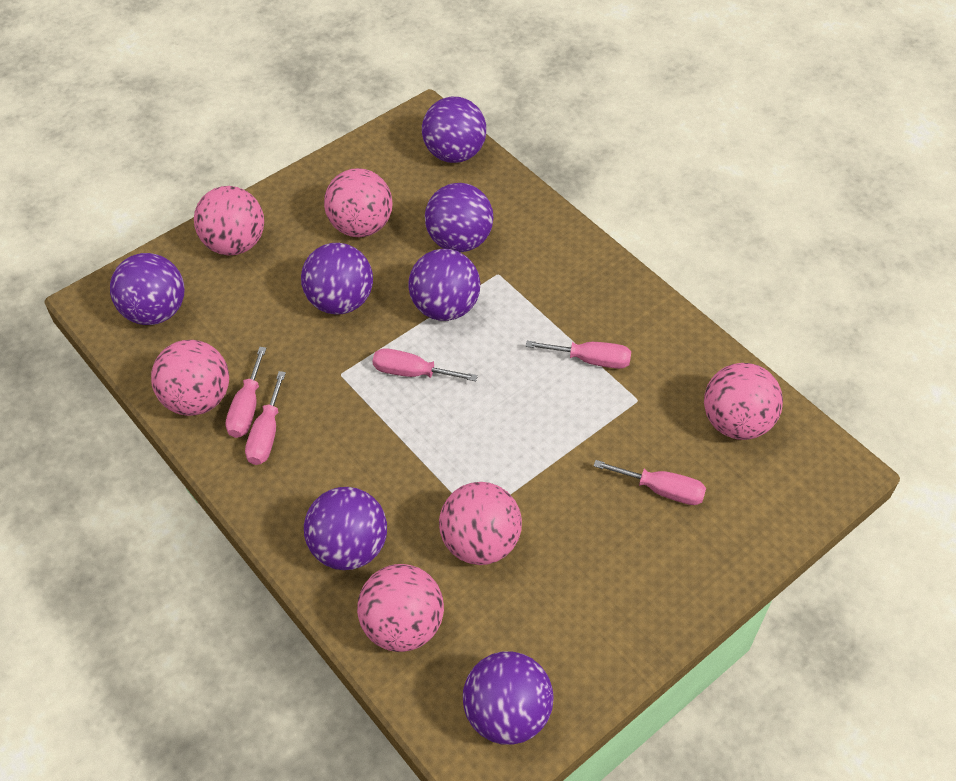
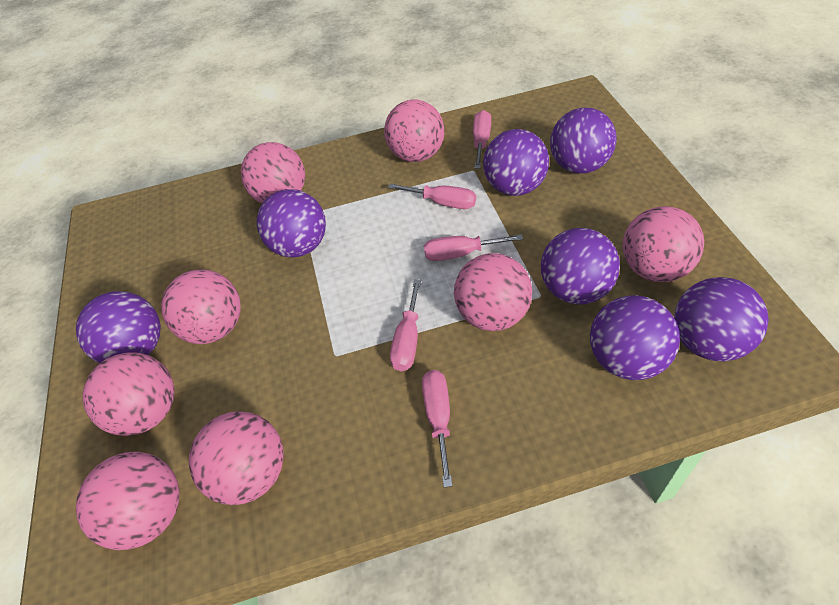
pink ball: [151,340,229,416] [194,186,264,255] [324,168,393,237] [357,564,444,652] [439,482,522,565] [704,363,783,440] = 6 -> [76,452,180,550] [82,352,174,436] [161,269,241,344] [189,411,284,505] [241,142,305,203] [384,100,444,162] [454,253,532,331] [622,206,704,282] = 8

